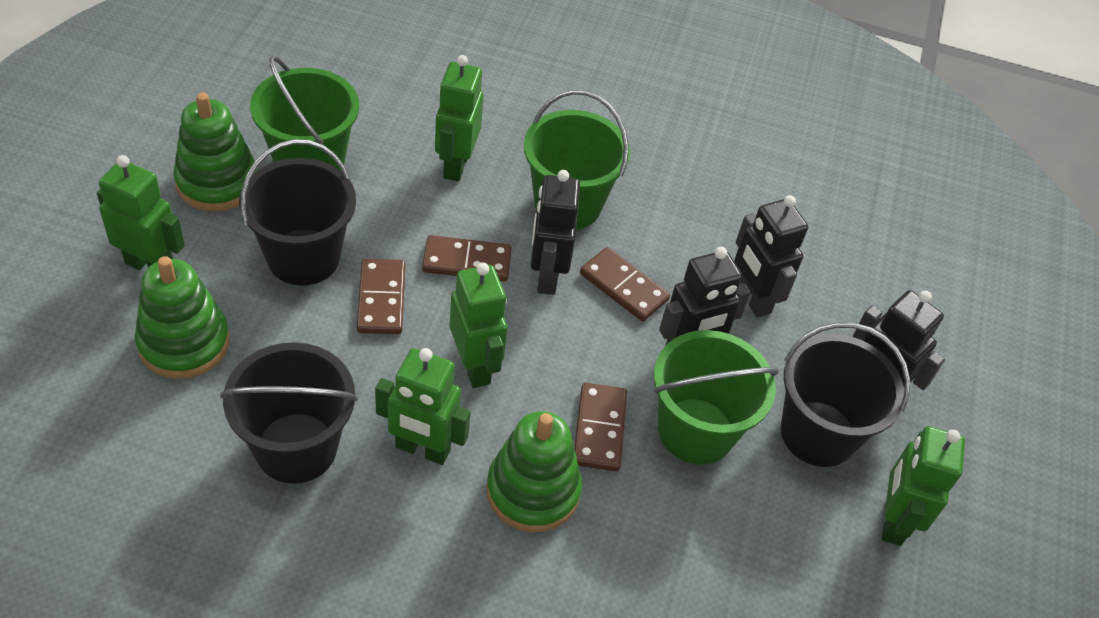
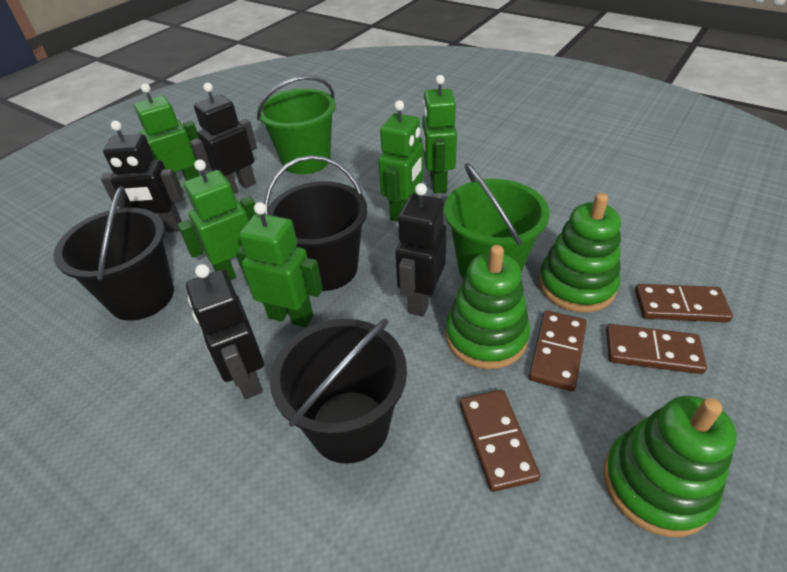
green bucket: [250,56,359,171] [524,90,631,230] [653,330,779,465] = 3 -> [257,76,336,174] [444,163,550,278] = 2

